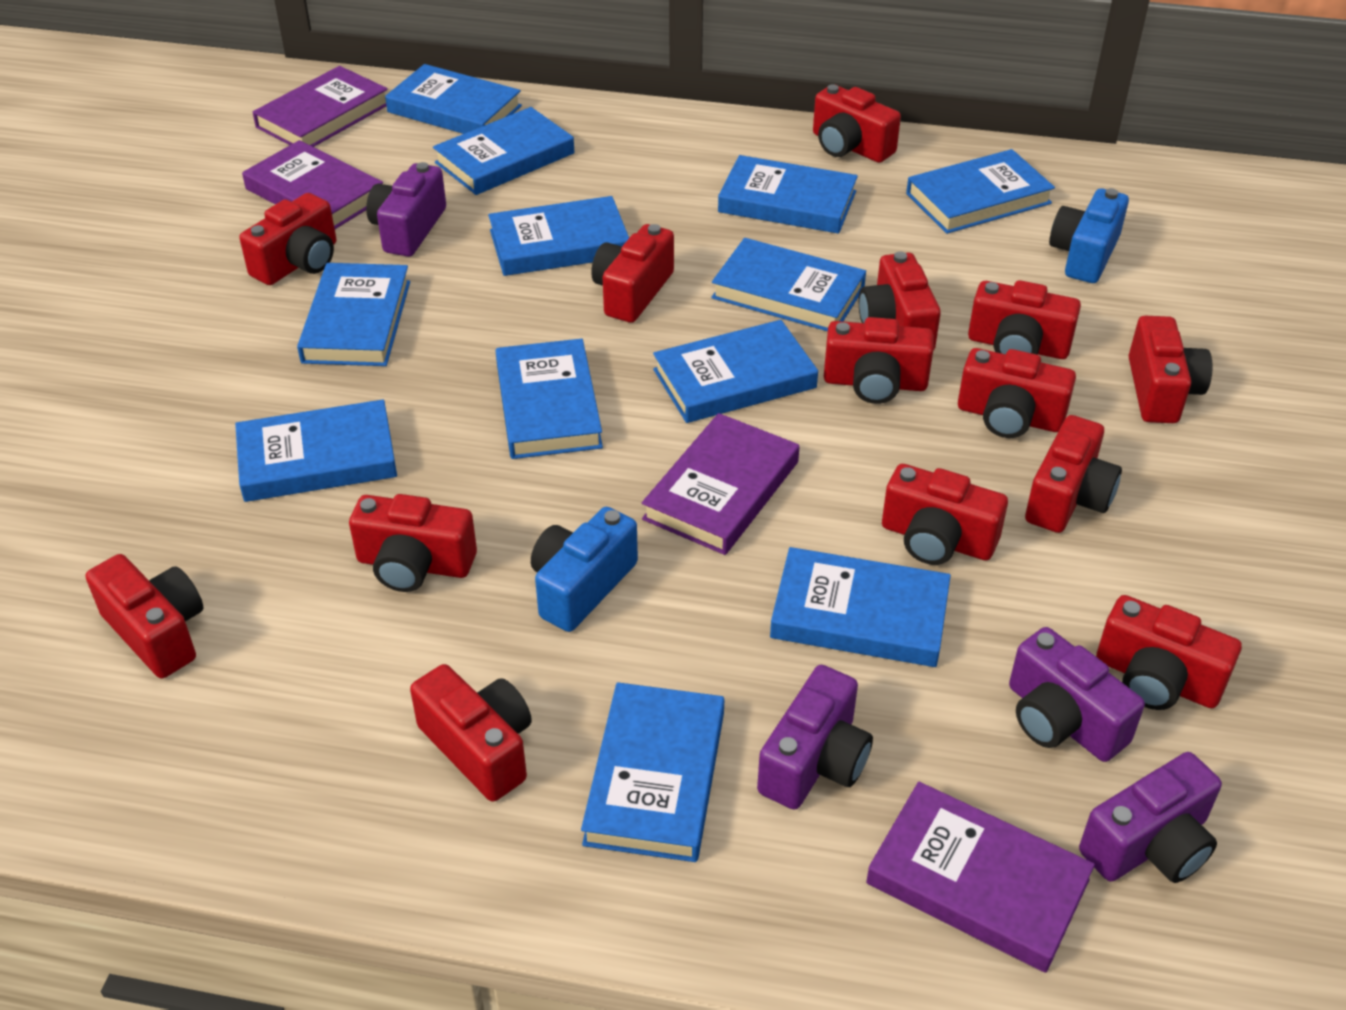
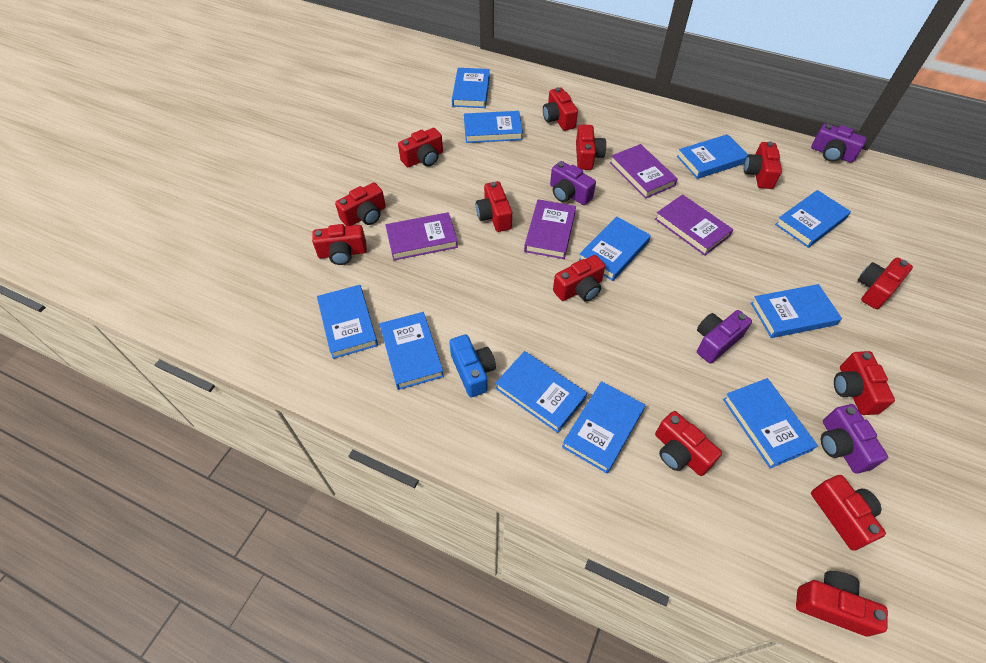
blue book: [235,400,397,502] [297,263,410,366] [385,64,522,134] [433,107,574,195] [488,196,629,276] [496,339,603,459] [581,682,724,862] [653,320,818,423] [711,238,866,331] [718,155,858,234] [770,547,951,667] [906,149,1055,234] = 12 -> [317,285,378,359] [380,312,444,390] [452,68,490,108] [464,111,523,143] [495,351,587,433] [562,381,645,473] [578,217,651,281] [677,134,748,179] [723,378,818,468] [751,284,842,338] [775,190,851,248] = 11
blue camera: [531,507,638,632] [1049,188,1129,283] = 2 -> [449,334,496,397] = 1
red camera: [86,554,203,678] [240,193,336,285] [349,494,477,592] [410,664,532,802] [591,224,674,323] [813,84,901,163] [824,317,934,404] [859,251,941,350] [882,464,1008,565] [958,348,1076,438] [968,280,1081,359] [1025,415,1122,533] [1096,595,1242,710] [1129,316,1213,423] = 14 -> [312,224,367,265] [335,182,386,226] [398,128,443,167] [476,181,512,232] [543,87,578,131] [553,255,605,302] [576,125,606,170] [655,411,722,476] [744,141,782,189] [796,571,888,637] [811,475,886,551] [834,351,895,415] [858,258,913,309] = 13

